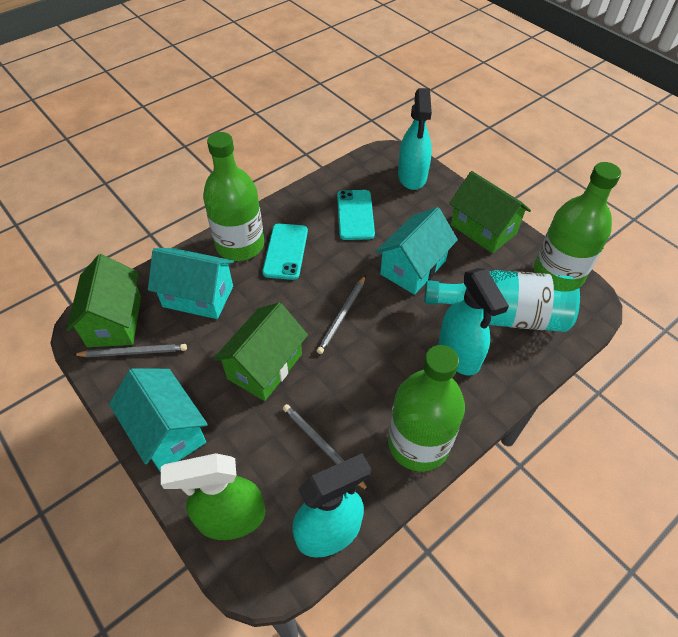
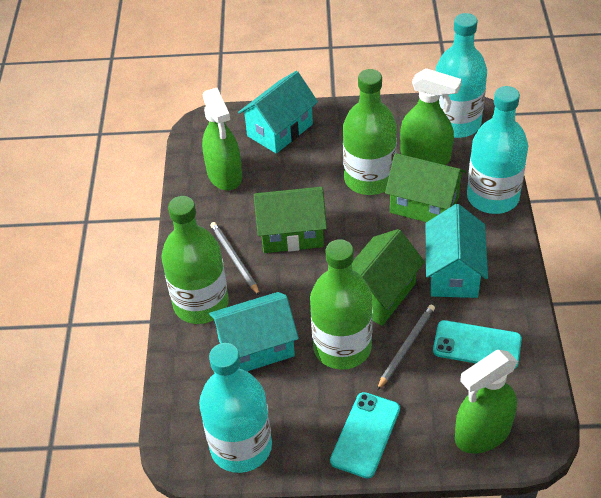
green spray bottle: [161,453,265,540] = 1 -> [202,88,242,191] [400,68,462,165] [455,350,518,453] = 3
grey pencil: [73,344,187,357] [283,404,370,492] [317,275,366,354] = 3 -> [210,222,260,296] [377,305,435,390] = 2
turquoise bottle: [424,270,580,332] = 1 -> [199,343,272,473] [435,13,487,138] [467,86,528,214] = 3
turquoise spray bottle: [292,453,371,558] [398,88,432,190] [439,268,509,376] = 3 -> none = 0

